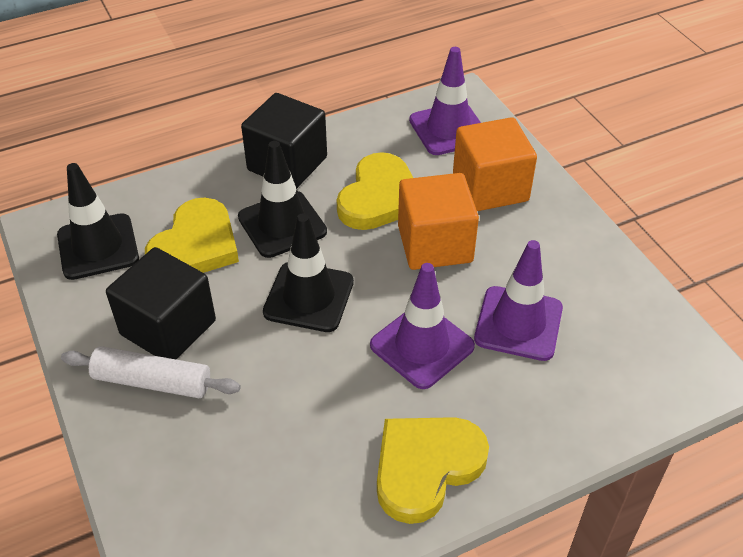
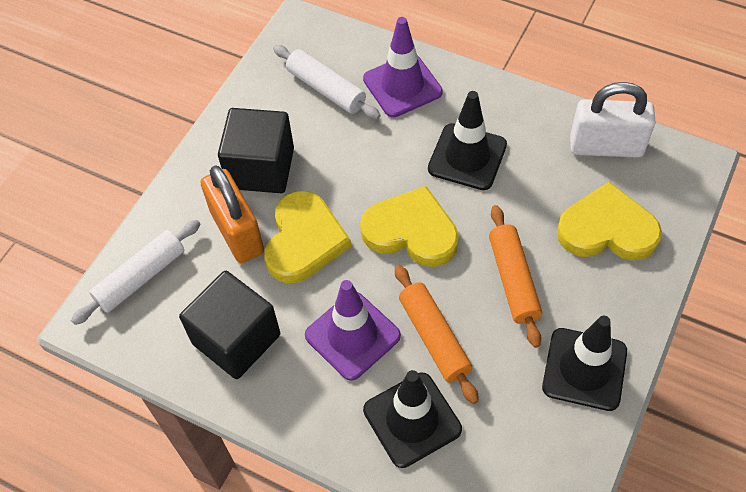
orange cube: [398,173,479,270] [453,117,537,211] = 2 -> none = 0
orange padlock: none = 0 -> [200,165,264,263] = 1
orange rolling pin: none = 0 -> [395,265,479,404] [489,205,542,348] = 2
purple traffic cone: [370,263,475,389] [409,47,481,155] [474,240,563,361] = 3 -> [305,280,401,381] [363,17,443,117] = 2
white padlock: none = 0 -> [570,82,656,158] = 1
white rolling pin: [61,346,241,398] = 1 -> [71,220,200,325] [273,45,381,119] = 2

